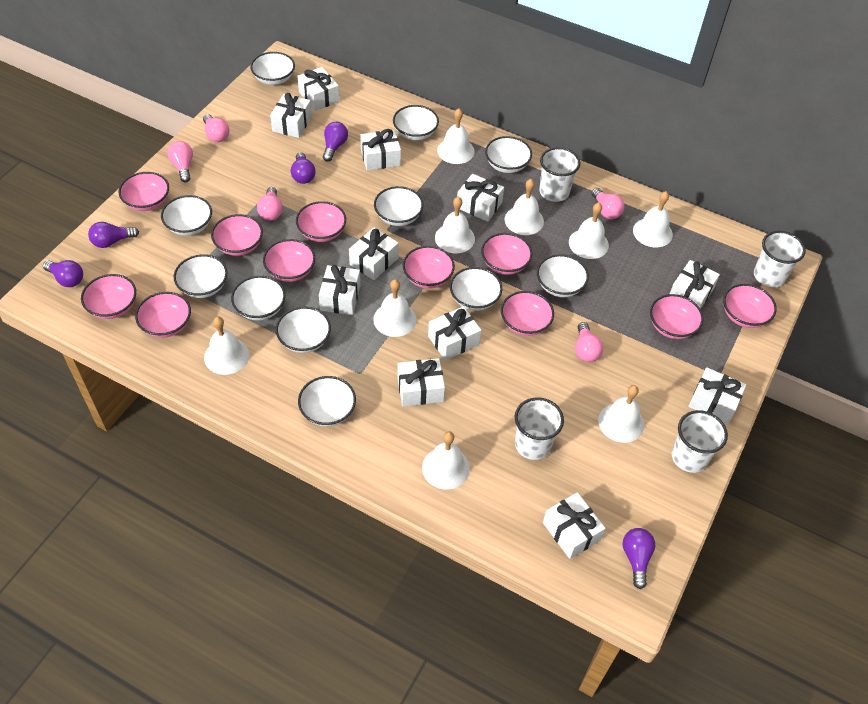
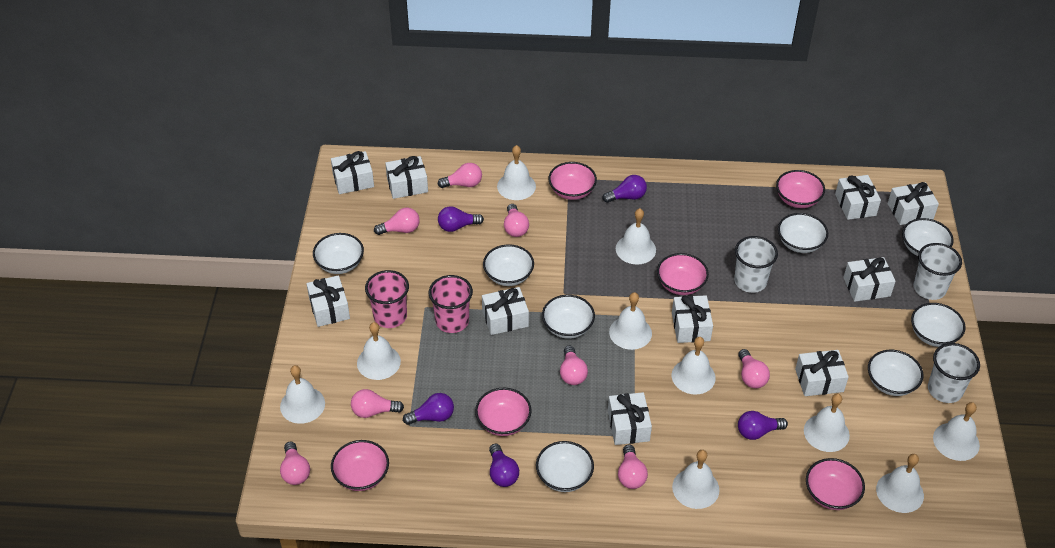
pink bowl: [81,274,136,319] [118,172,169,211] [135,292,191,338] [211,214,263,256] [263,239,315,282] [296,201,346,242] [403,246,455,289] [481,233,532,275] [501,291,554,336] [650,294,703,339] [723,284,777,328] = 11 -> [331,440,389,491] [475,388,532,436] [548,162,597,200] [657,253,709,295] [776,170,825,208] [806,458,865,510] = 6
pink cup: none = 0 -> [365,270,409,328] [429,275,473,333] = 2
pink light bulb: [168,141,193,183] [203,114,229,142] [257,187,283,220] [575,322,603,362] [592,188,624,219] = 5 -> [280,442,310,485] [351,389,404,418] [374,208,420,235] [437,163,482,188] [504,204,529,237] [560,346,588,385] [618,444,648,489] [738,349,770,388] = 8
white bell: [204,316,249,375] [373,279,417,337] [422,431,470,490] [435,197,475,253] [437,108,475,164] [504,179,544,235] [569,203,609,259] [598,385,644,443] [633,191,673,248] = 9 -> [280,365,325,424] [357,322,401,380] [497,145,536,200] [609,292,652,350] [616,208,656,265] [672,337,716,395] [672,450,720,509] [804,394,850,452] [876,454,924,513] [933,402,980,461] = 10
white bowl: [161,195,212,236] [174,254,227,298] [231,276,286,321] [250,52,295,85] [276,307,331,353] [298,376,356,426] [374,186,423,226] [393,105,439,140] [450,267,502,311] [485,136,532,173] [537,254,589,297] = 11 -> [313,233,364,274] [483,244,534,286] [536,441,594,492] [542,295,595,339] [778,213,828,253] [868,350,923,396] [902,218,954,256] [911,303,965,347] = 8
white cup: [515,397,564,460] [539,147,580,202] [672,410,728,473] [754,231,806,287] = 4 -> [734,236,778,293] [913,243,962,300] [928,343,980,403] = 3
white gift: [270,93,312,138] [297,67,339,111] [319,265,361,315] [349,227,399,280] [360,129,401,171] [397,358,445,406] [428,306,481,361] [457,174,504,222] [543,492,606,559] [670,260,720,309] [688,367,746,424] = 11 -> [306,275,350,327] [331,151,374,194] [385,156,428,199] [482,287,529,335] [608,392,652,445] [672,295,713,343] [795,350,849,396] [835,175,881,220] [843,257,896,302] [887,182,939,225] = 10

